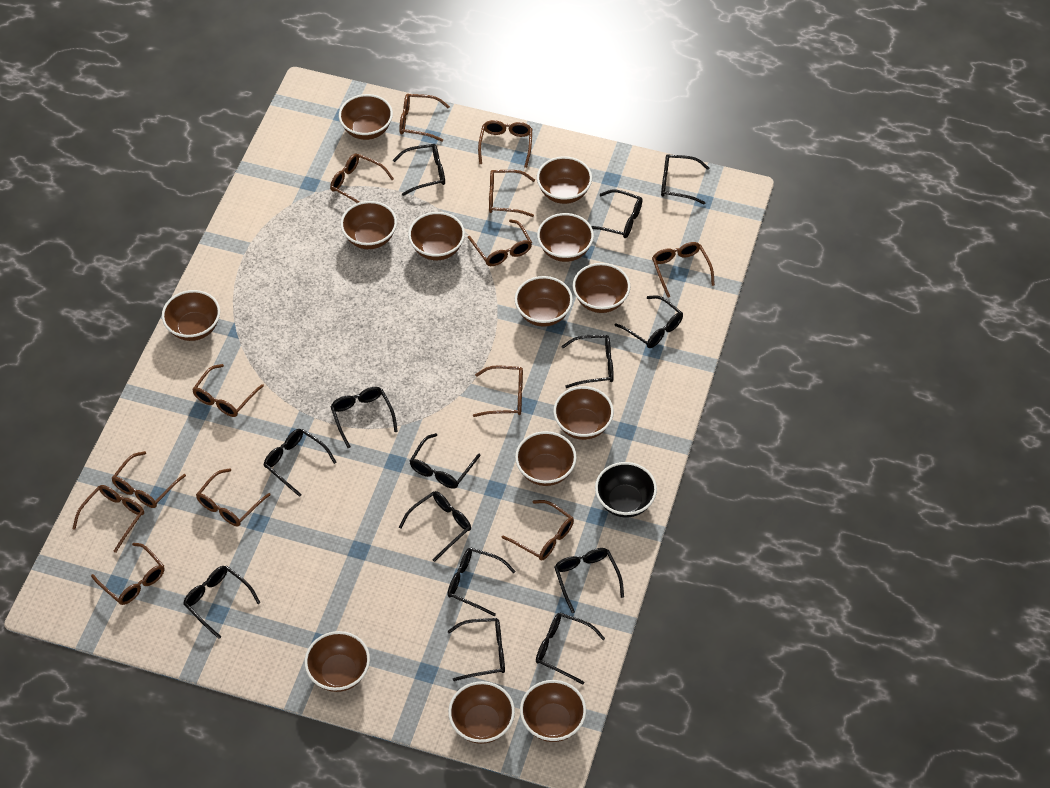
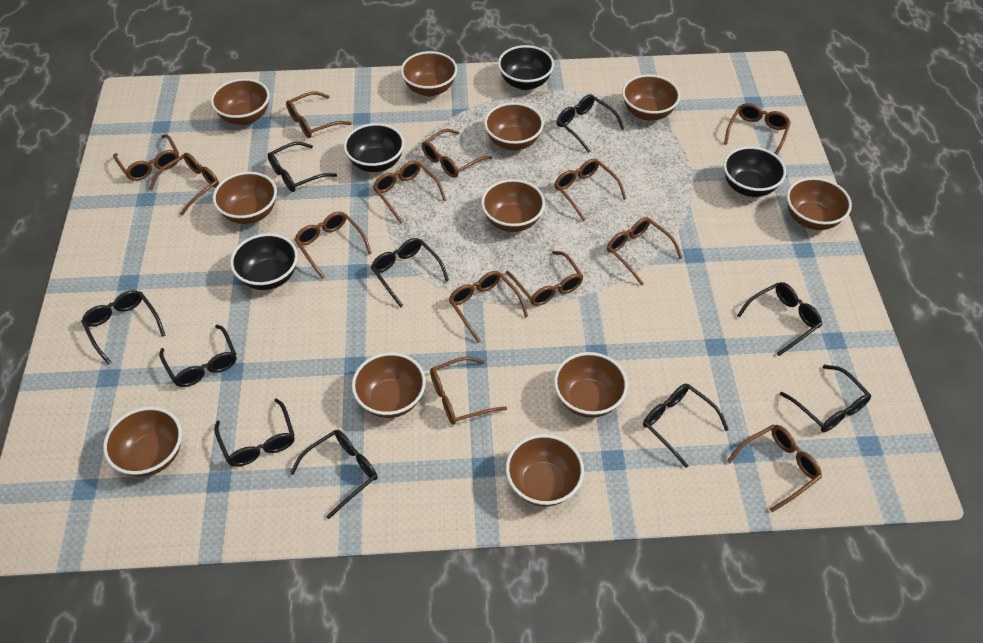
black bowl: [595,462,657,518] = 1 -> [230,233,298,290] [344,123,405,172] [498,45,554,90] [723,146,786,197] = 4
black glasses: [183,566,261,639] [264,429,336,497] [330,387,398,448] [393,144,445,196] [399,491,471,562] [410,433,481,489] [448,548,516,616] [448,618,505,681] [536,613,605,685] [554,548,624,613] [561,335,614,388] [591,189,642,238] [614,295,683,348] [661,155,709,204] = 14 -> [81,290,166,364] [159,325,237,387] [214,398,295,467] [267,142,337,192] [290,430,377,519] [371,238,449,307] [557,94,624,153] [643,384,729,468] [737,282,822,356] [780,365,871,432] = 10
brown bowl: [162,290,220,341] [304,631,370,692] [339,94,393,140] [340,201,397,249] [408,212,465,260] [448,681,515,744] [515,276,573,327] [515,431,577,486] [520,680,586,742] [537,156,592,204] [537,213,594,262] [553,386,614,440] [573,263,630,313] = 13 -> [103,407,182,477] [211,78,270,125] [213,172,277,224] [352,352,426,418] [401,51,457,96] [481,179,545,232] [484,102,544,150] [506,434,584,507] [554,352,628,418] [622,74,680,121] [787,177,852,230] = 11

